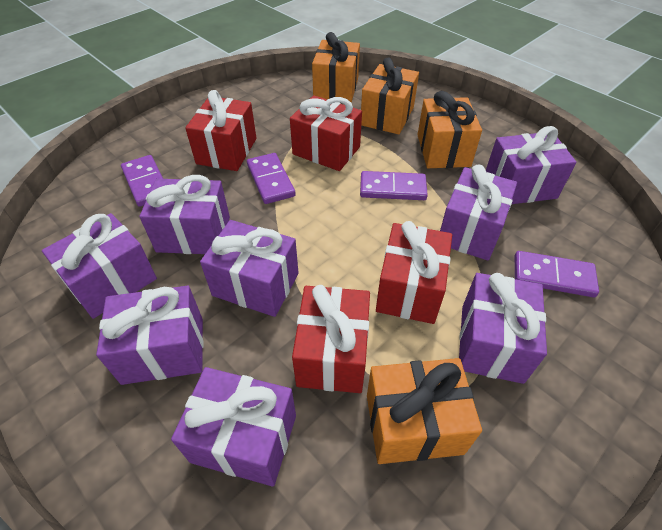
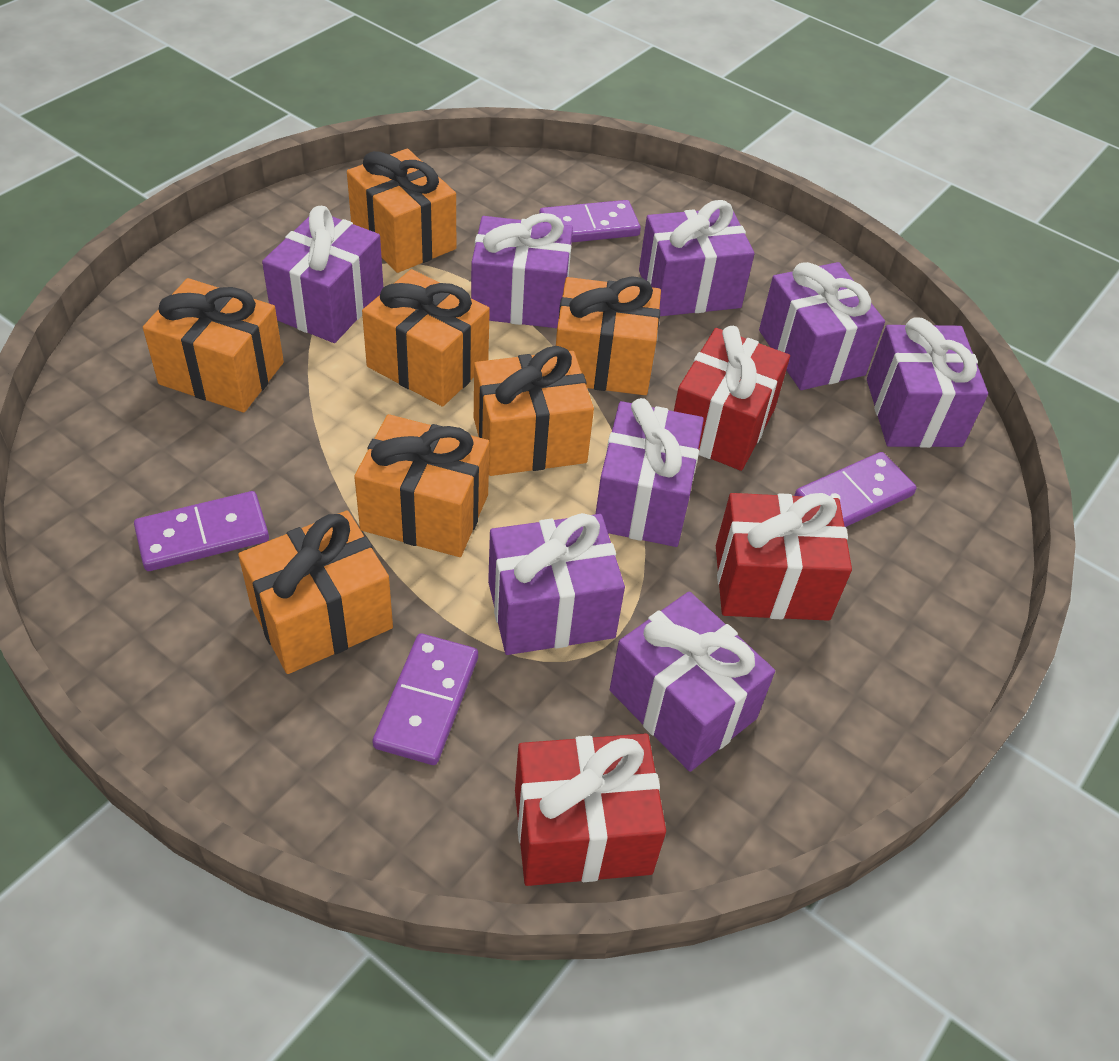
orange gift: [312,32,360,102] [361,57,419,134] [367,358,482,464] [418,91,482,168] = 4 -> [143,278,284,412] [238,510,393,674] [347,149,456,273] [354,414,490,557] [362,269,490,407] [474,346,594,476] [556,276,661,395] = 7
red gift: [185,90,256,171] [290,95,362,171] [292,285,370,393] [376,221,452,324] = 4 -> [515,734,666,886] [674,326,790,471] [716,493,852,621] = 3

